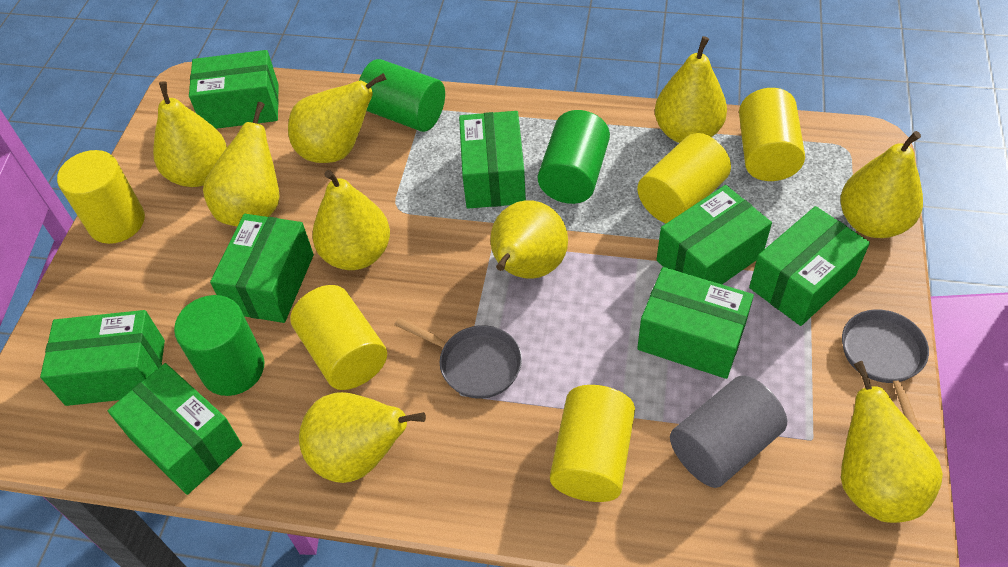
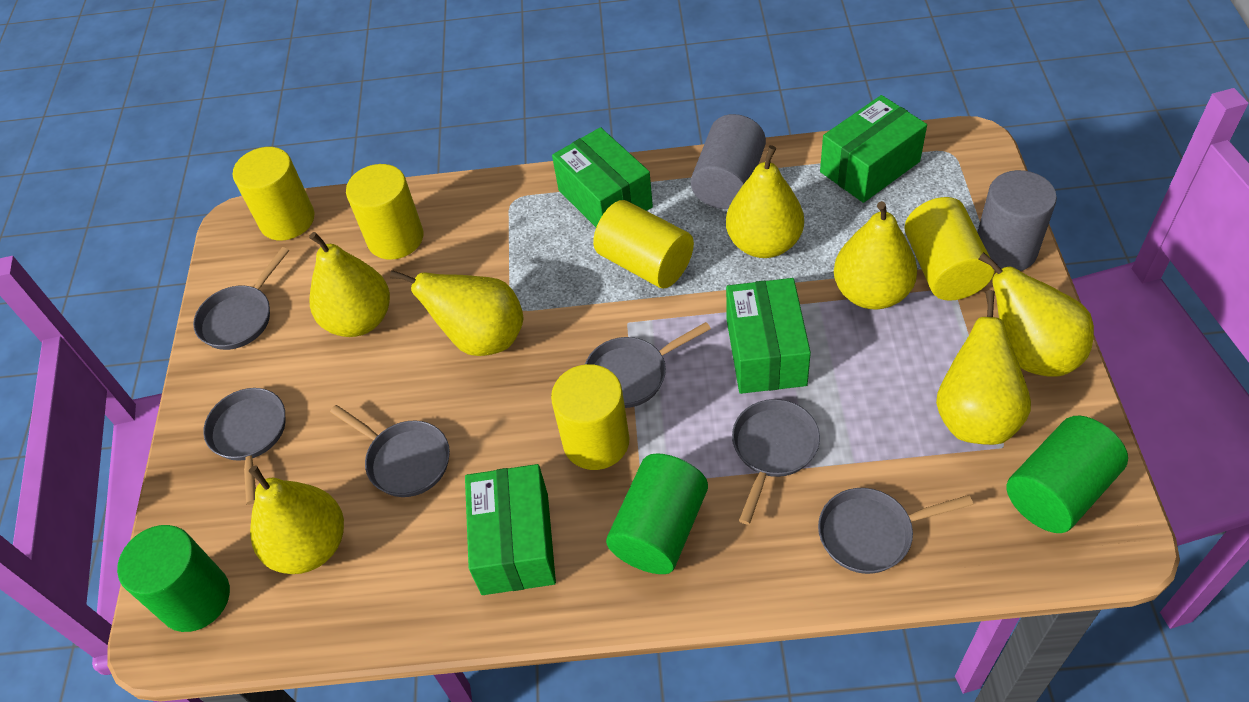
green box: [40,310,165,406] [108,363,242,495] [189,50,279,129] [210,214,314,323] [459,111,526,209] [637,267,754,379] [656,185,772,284] [749,206,870,326] = 8 -> [465,464,556,595] [552,127,653,227] [726,278,811,394] [820,95,927,203] = 4
grey cylinder: [670,376,787,488] = 1 -> [691,114,766,209] [977,170,1057,271] = 2
grey pan: [394,318,522,399] [842,309,929,432] = 2 -> [193,247,289,350] [203,388,286,505] [330,405,450,497] [585,322,711,408] [732,399,820,525] [818,488,973,574] = 6
yellow pear: [153,81,227,187] [203,102,280,226] [288,73,387,163] [299,392,426,483] [312,170,390,270] [490,200,568,279] [655,36,727,143] [841,131,923,238] [841,361,943,523] = 9 -> [248,466,344,574] [309,232,390,337] [390,270,523,356] [726,145,804,258] [834,201,917,310] [936,290,1031,445] [979,252,1094,377] = 7

